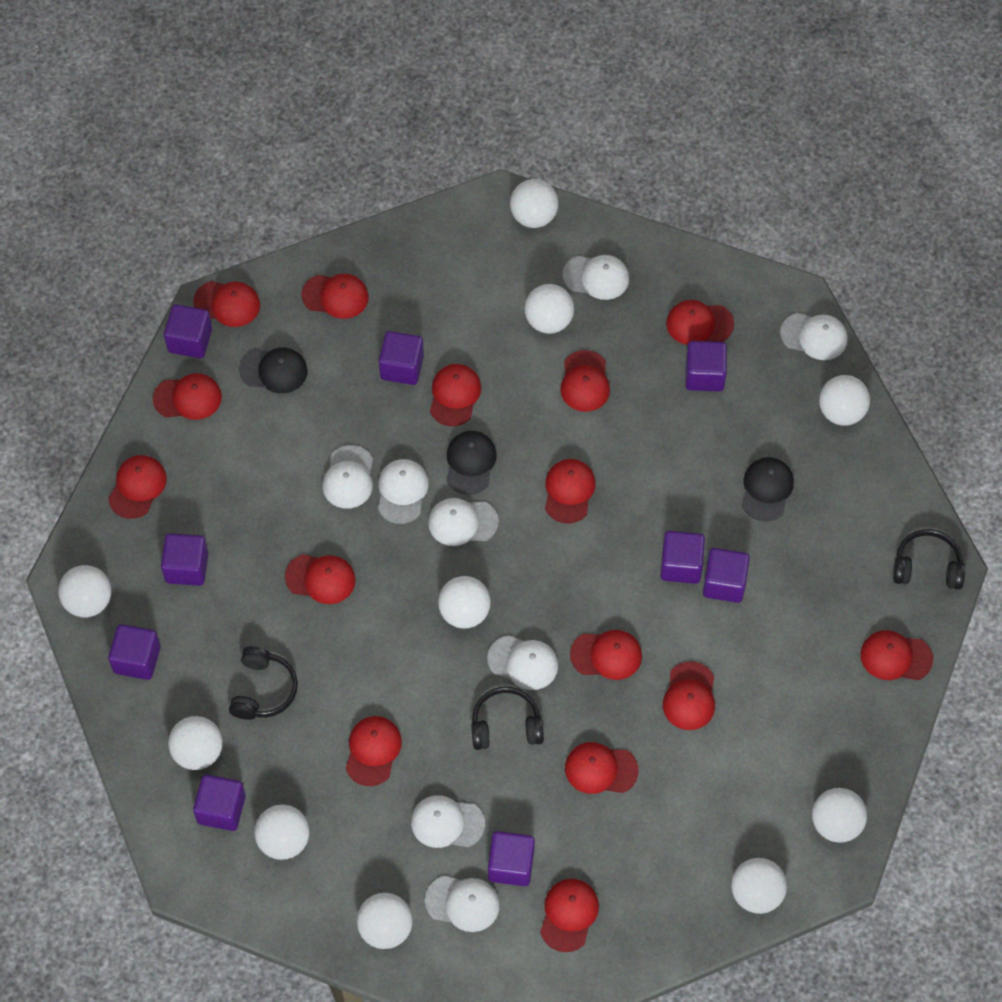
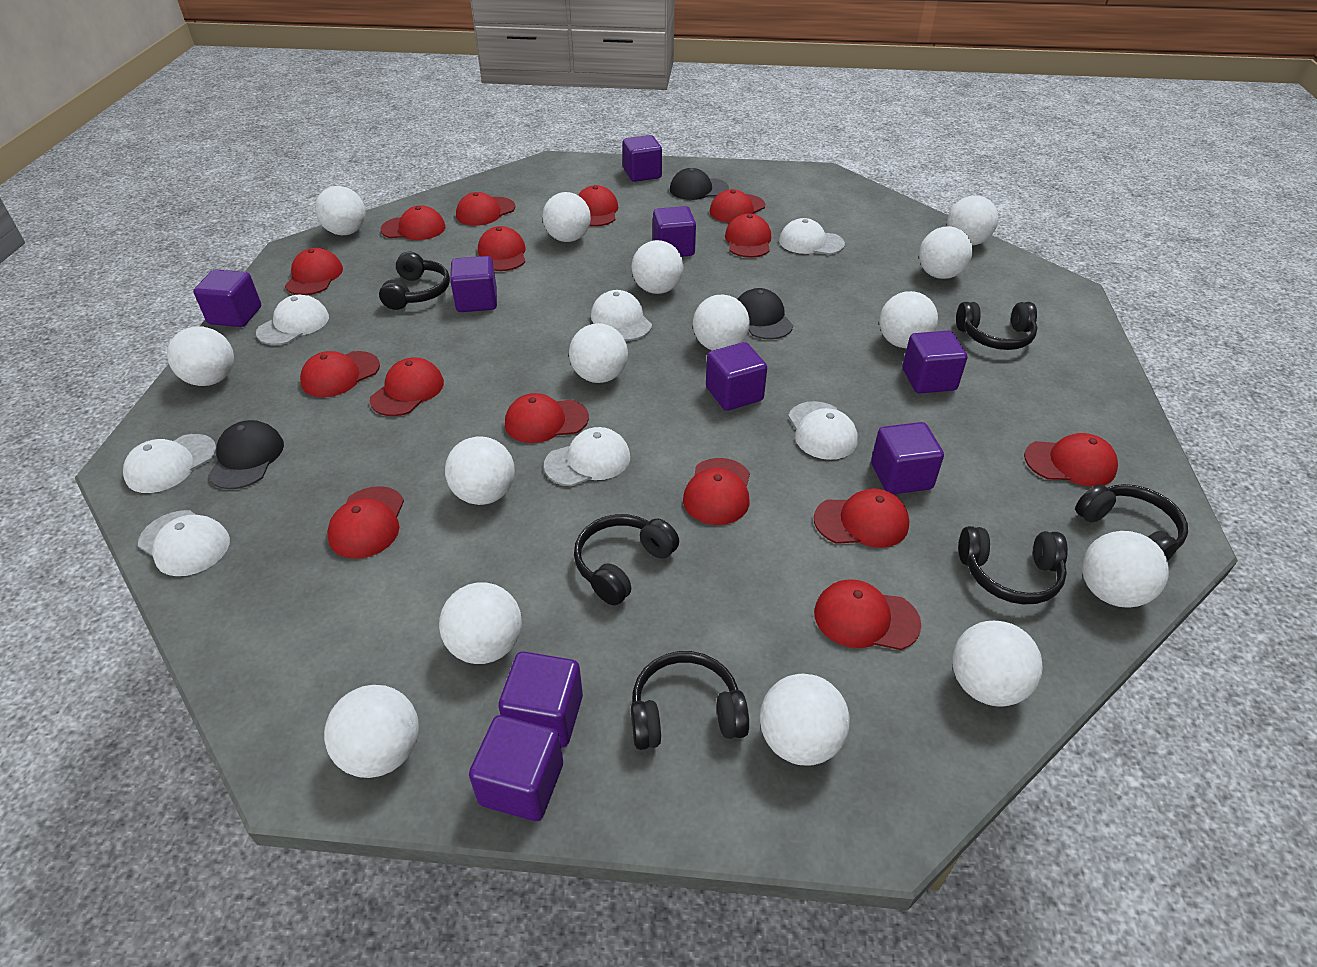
black headphones: [229,646,298,720] [471,687,544,750] [893,529,965,590] = 3 -> [379,251,450,310] [574,514,679,605] [631,651,749,750] [956,302,1037,350] [959,526,1068,604] [1075,484,1188,561] = 6
white ball: [58,565,111,617] [168,716,223,770] [254,805,310,860] [357,893,412,949] [438,576,491,628] [510,179,558,228] [525,284,574,334] [731,858,787,914] [812,788,867,843] [819,375,870,426] = 10 -> [167,327,234,386] [315,186,366,235] [324,685,419,778] [439,582,522,664] [445,436,515,505] [543,192,591,242] [569,323,628,383] [631,240,684,294] [693,295,750,351] [760,674,849,766] [879,291,938,348] [919,226,973,279] [947,195,998,246] [952,621,1043,707] [1082,531,1169,608] = 15
white cap: [323,445,373,509] [378,459,429,524] [411,795,485,848] [425,876,500,932] [428,498,499,546] [487,635,558,690] [563,255,629,300] [780,313,847,360] = 8 -> [123,434,216,493] [138,510,230,576] [256,295,329,345] [544,427,630,486] [591,290,652,341] [779,218,845,255] [788,401,858,460] = 7

